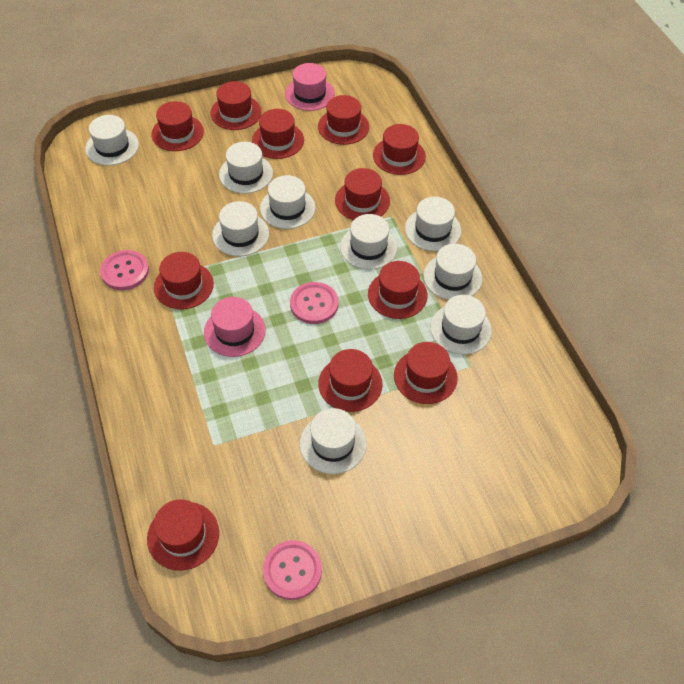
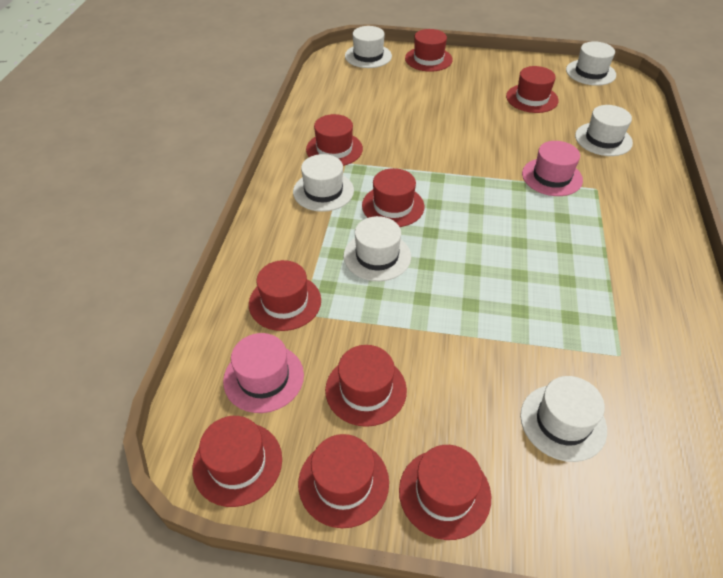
pink button: [100,250,149,290] [263,540,322,600] [290,282,338,324] = 3 -> none = 0
red hat: [147,500,219,571] [151,101,204,151] [154,252,214,309] [210,81,262,130] [252,109,304,159] [318,95,369,145] [318,349,383,412] [335,168,390,220] [368,261,427,319] [373,124,426,175] [394,342,458,404] = 11 -> [193,416,282,507] [249,260,321,331] [298,434,389,528] [306,114,363,166] [325,345,407,427] [362,168,425,227] [399,445,491,540] [405,29,453,72] [506,66,559,113] = 9
white hat: [85,115,139,166] [212,201,269,256] [219,142,273,194] [260,175,315,229] [300,408,367,474] [340,214,397,270] [405,197,461,251] [423,244,482,300] [430,295,492,355] = 9 -> [293,154,354,212] [344,216,411,281] [345,26,392,68] [520,376,607,462] [566,41,616,86] [575,105,633,156] = 6

